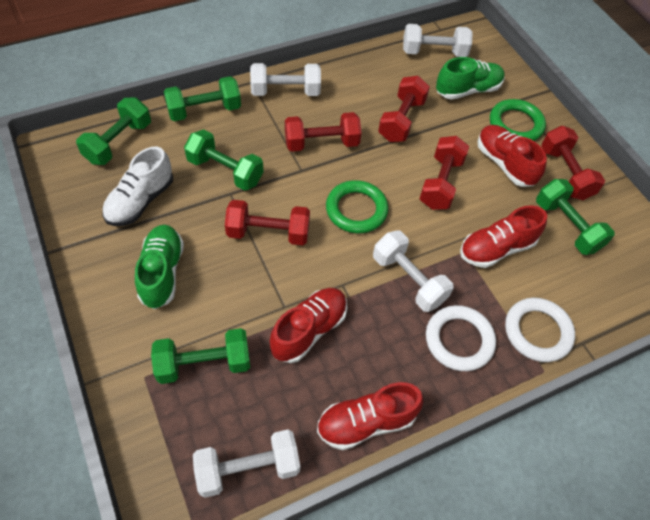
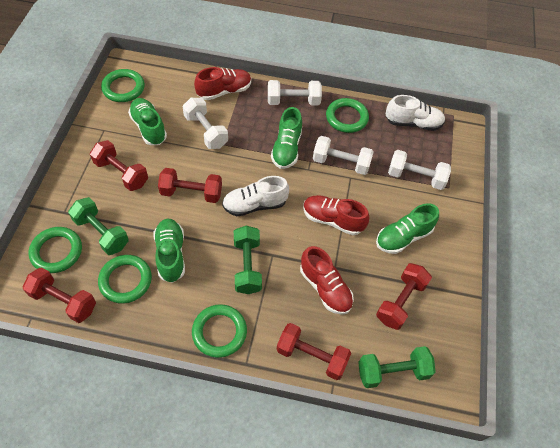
green dumbbell: [76,98,151,165] [151,328,250,384] [164,76,241,121] [184,130,264,191] [536,179,615,255] = 5 -> [68,197,129,255] [234,226,262,294] [358,346,436,388] = 3
green ring: [326,180,389,233] [490,99,546,141] = 2 -> [29,227,82,273] [98,255,152,304] [101,69,145,102] [192,304,247,358] [326,98,369,133] = 5
green shoe: [135,225,184,309] [436,57,505,100] = 2 -> [128,98,167,145] [154,219,185,283] [271,107,302,169] [376,203,439,254] = 4
red shoe: [270,288,347,363] [317,382,423,450] [460,205,547,268] [477,125,547,187] = 4 -> [194,67,251,100] [300,246,354,315] [303,195,369,235] = 3
white ring: [426,305,496,371] [505,298,575,362] = 2 -> none = 0
white shoe: [102,147,173,226] = 1 -> [222,176,289,216] [386,95,445,131] = 2

